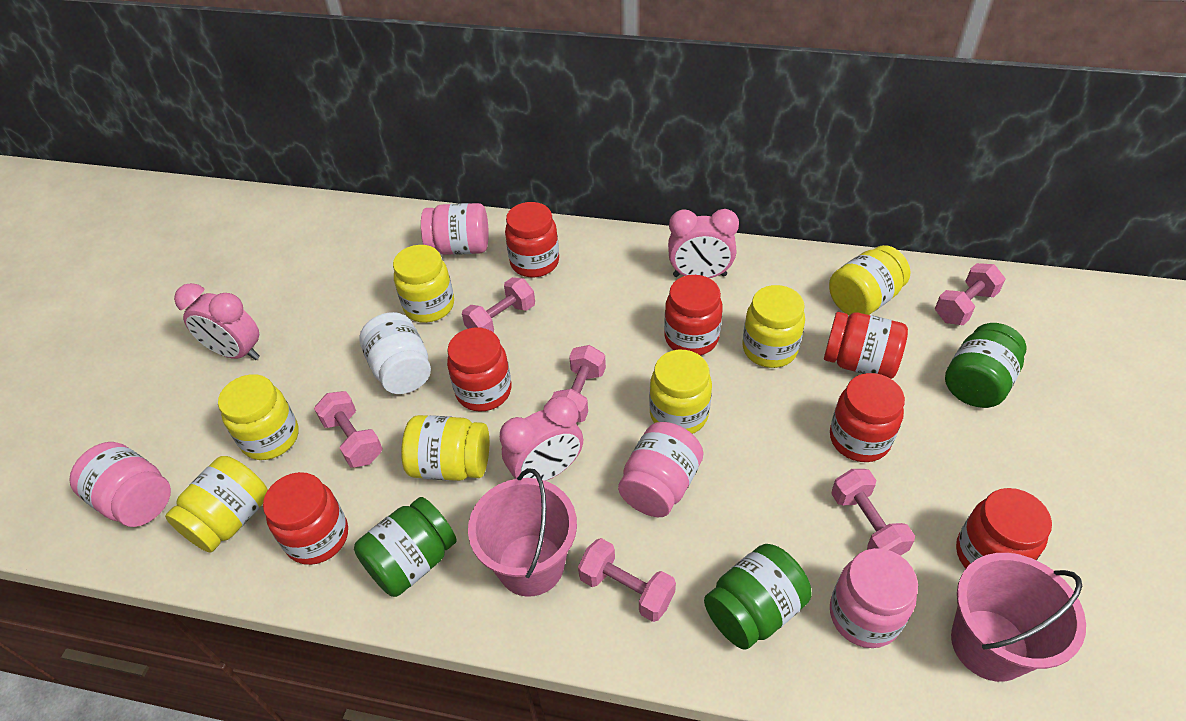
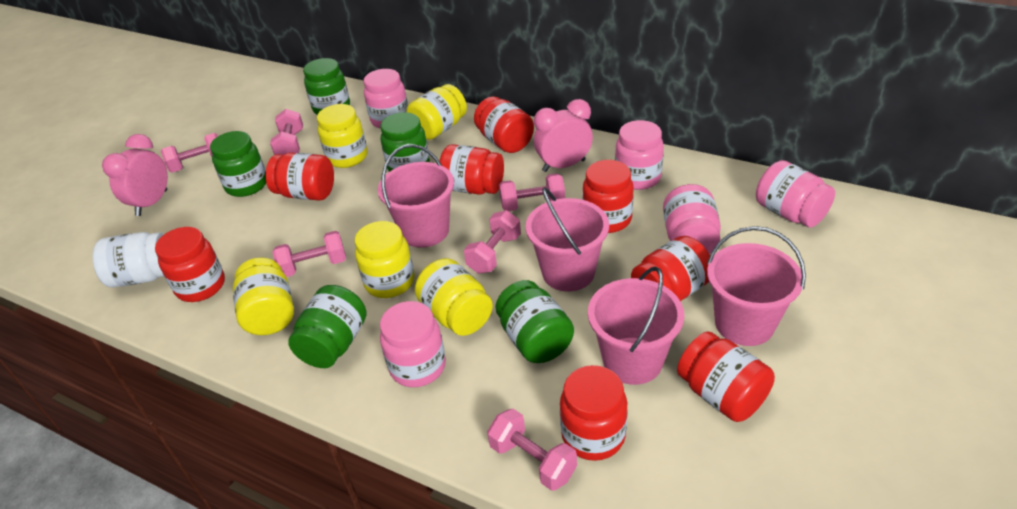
green jar: [354,497,456,597] [704,544,811,650] [945,323,1027,408] = 3 -> [210,131,266,197] [288,285,366,368] [303,58,350,115] [380,112,430,172] [495,280,574,363] = 5
pink bucket: [468,468,577,597] [951,553,1086,682] = 2 -> [378,144,454,248] [525,188,609,291] [588,267,684,385] [707,226,806,346] = 4
pink clock: [174,283,260,360] [500,396,583,481] [668,209,739,278] = 3 -> [102,134,168,216] [534,99,593,172] = 2
pink jar: [69,442,171,527] [421,203,489,255] [618,422,704,517] [830,548,918,648] = 4 -> [364,69,408,129] [380,301,446,387] [615,120,664,190] [663,184,721,254] [756,160,835,227] = 5
red jar: [263,472,348,565] [447,328,511,412] [505,202,559,277] [664,275,723,355] [824,312,908,379] [830,373,905,462] [956,488,1052,569] = 7 -> [155,227,225,302] [266,152,334,200] [440,144,504,195] [474,96,534,153] [560,365,628,461] [583,160,634,233] [631,236,710,301] [677,331,775,422] = 8
yellow jar: [165,456,268,553] [218,374,299,460] [393,245,454,323] [401,415,489,481] [649,350,712,434] [742,285,805,368] [829,245,910,316] = 7 -> [233,258,294,335] [317,104,368,168] [355,221,414,298] [406,84,467,140] [415,258,493,336] = 5

